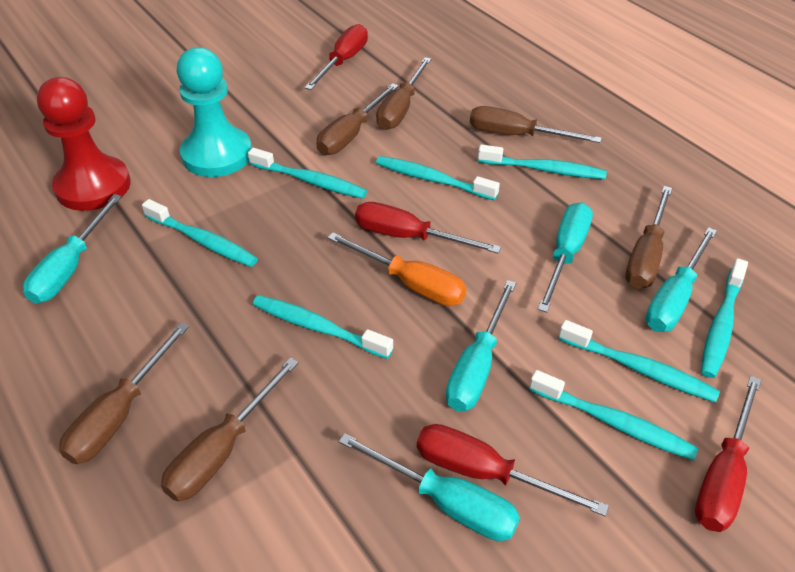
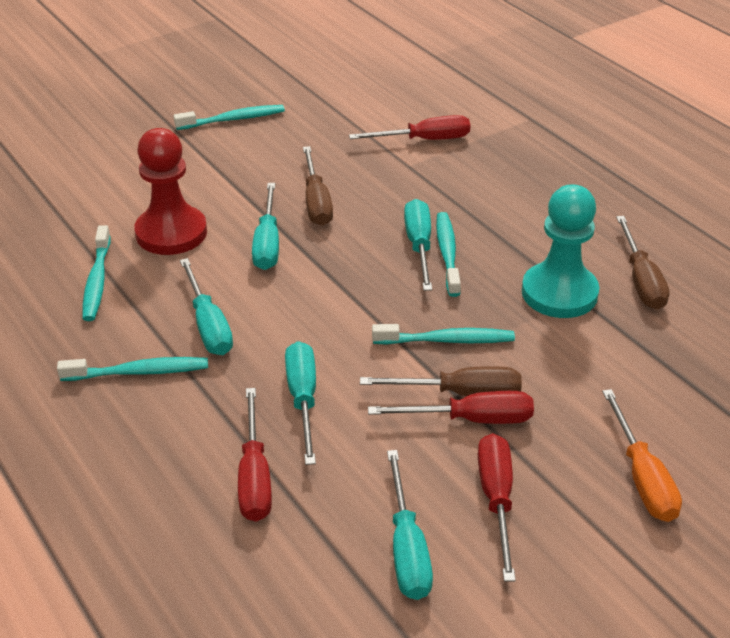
brown screwdriver: [59,322,189,464] [161,358,299,501] [317,83,399,155] [376,57,431,130] [470,106,602,143] [625,186,672,289] = 6 -> [303,146,333,226] [360,366,522,396] [616,216,670,310] = 3
turquoise toothbrush: [142,199,258,267] [248,148,367,199] [253,295,393,359] [376,156,500,200] [478,144,607,179] [529,370,699,461] [559,320,720,403] [701,258,748,378] = 8 -> [57,357,208,381] [83,225,111,321] [174,105,285,130] [372,324,515,345] [436,212,461,297] = 5

